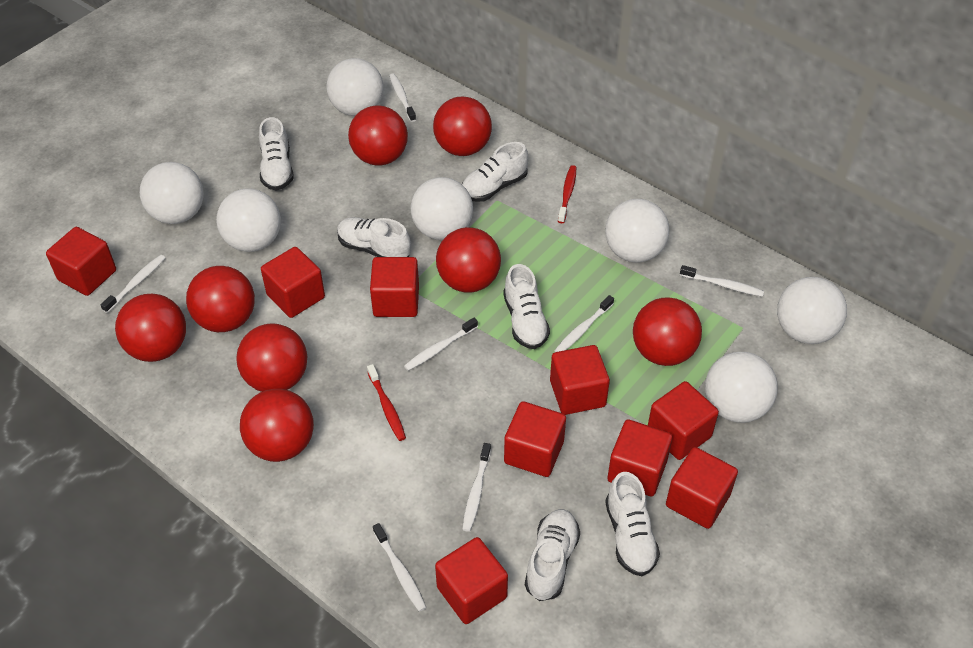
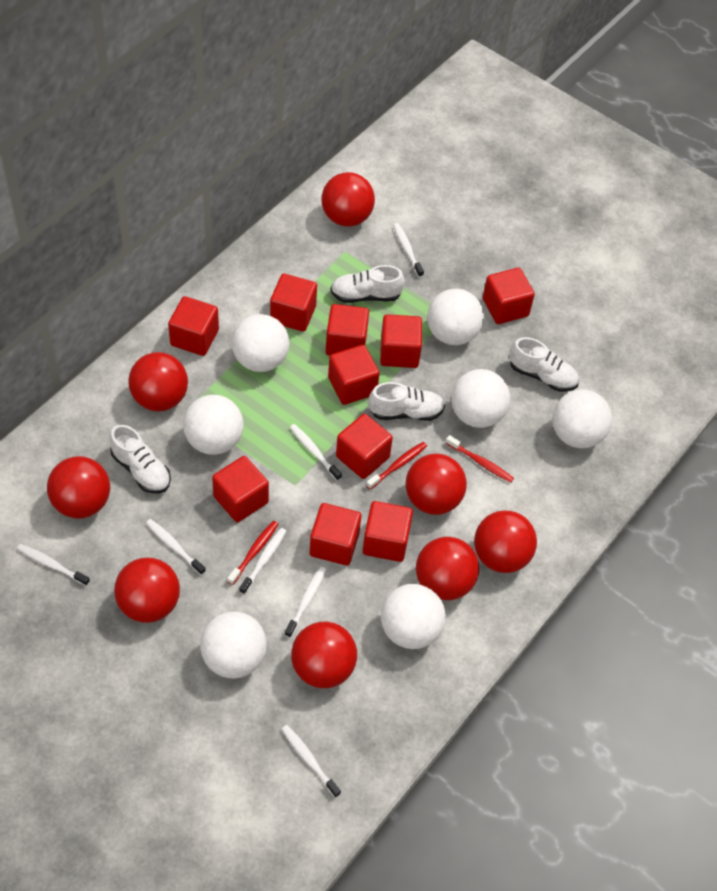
red cube: [46,227,116,296] [261,247,325,318] [370,257,419,317] [435,537,508,624] [504,401,566,477] [550,345,610,415] [607,419,673,496] [648,381,719,460] [666,447,738,529] = 9 -> [168,296,219,356] [212,456,269,522] [270,273,317,332] [310,503,361,566] [326,304,369,356] [328,345,380,405] [336,414,393,479] [363,501,413,562] [380,314,422,368] [483,268,535,324] = 10
red toothbrush: [367,364,406,441] [558,165,577,223] = 2 -> [227,521,278,585] [366,442,427,489] [446,435,514,483] = 3
white shoe: [259,117,293,191] [337,217,411,257] [462,142,528,202] [503,264,550,349] [525,509,580,601] [605,472,660,576] = 6 -> [109,425,171,494] [330,265,405,303] [368,382,445,421] [509,337,579,392] = 4

